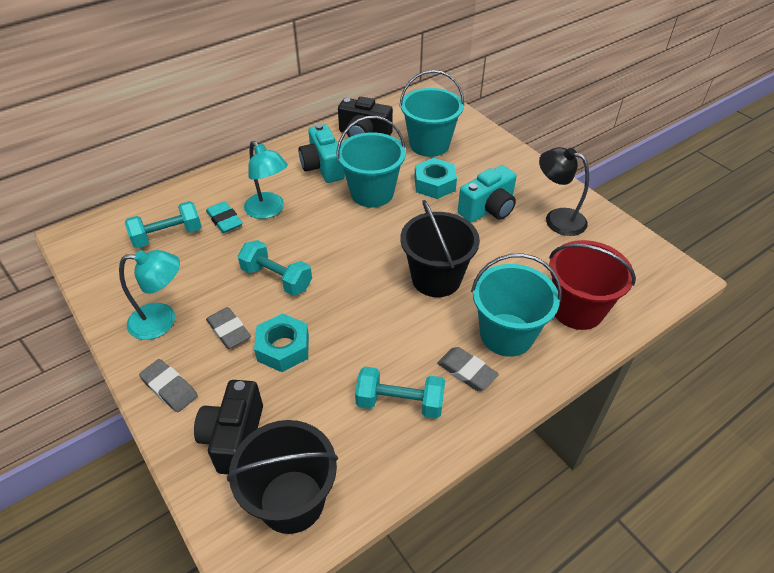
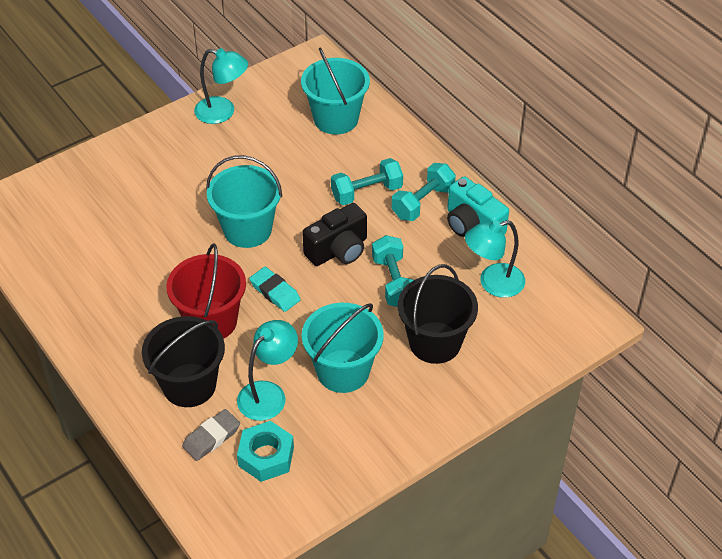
black camera: [194,380,263,474] [338,97,393,137] = 2 -> [302,203,367,266] = 1
black lamp: [539,147,589,236] = 1 -> none = 0
grey eraser: [139,359,198,413] [206,307,251,349] [437,347,499,391] = 3 -> [182,409,240,461] = 1
turquoise camera: [298,124,345,183] [458,165,517,223] = 2 -> [447,176,509,237] = 1
turquoise lamp: [119,250,180,340] [244,141,288,219] = 2 -> [194,48,248,124] [237,320,298,421] [465,220,525,298] = 3
turquoise nut: [254,313,309,372] [414,158,457,199] = 2 -> [237,421,294,482] = 1

